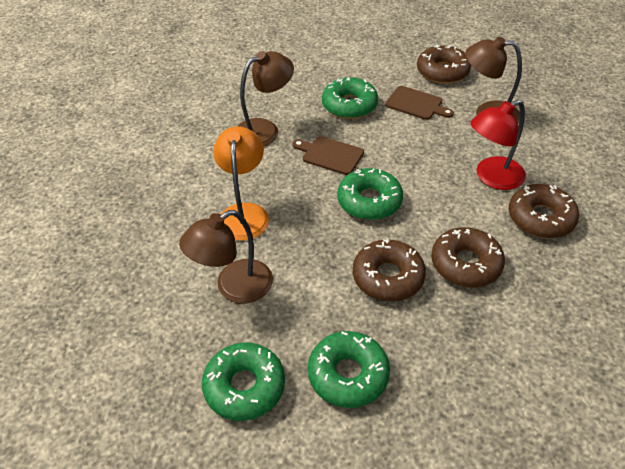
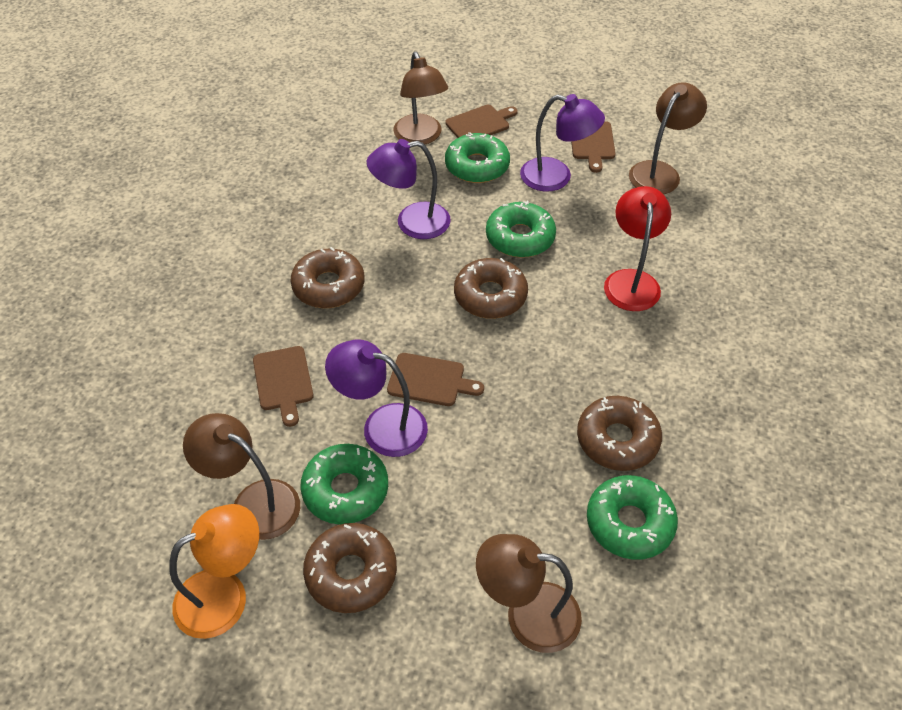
brown cutting board: [292,136,364,175] [385,86,454,120] = 2 -> [253,346,314,427] [387,353,484,406] [445,105,518,138] [571,121,616,173] = 4
brown lamp: [179,210,273,303] [238,51,294,147] [465,37,522,123] = 3 -> [183,413,300,540] [393,52,448,145] [476,534,582,653] [629,82,707,194] = 4
purple lamp: none = 0 -> [325,340,428,457] [367,139,451,239] [520,94,605,192] = 3

